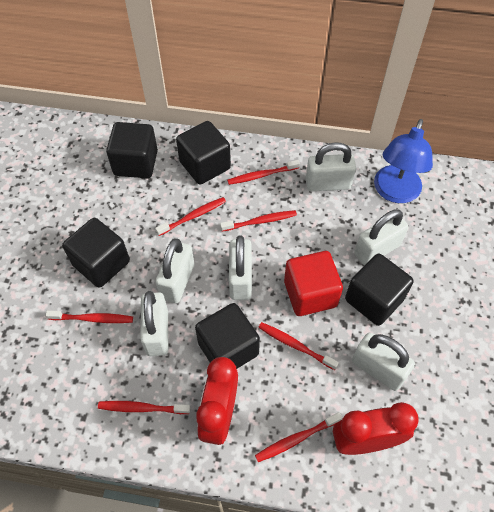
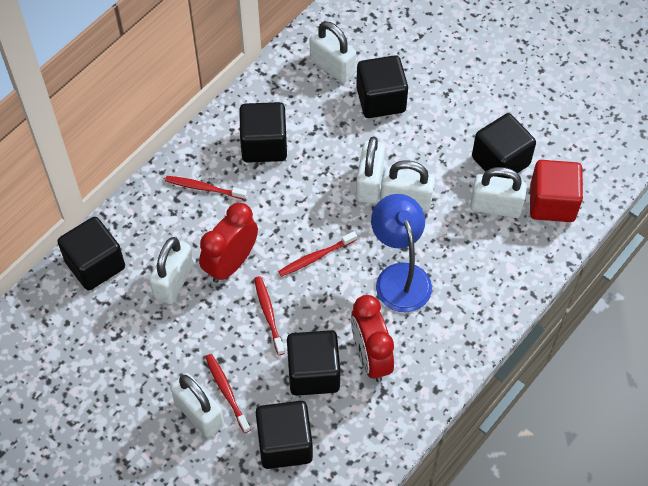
black cube: [62,218,130,288] [106,122,158,178] [176,121,231,185] [195,303,260,369] [345,254,414,326] = 5 -> [57,217,125,290] [239,102,287,163] [256,401,313,469] [287,330,340,396] [356,55,408,118] [472,113,536,179] = 6
red toothbrush: [46,310,133,323] [98,401,190,414] [155,197,226,236] [220,210,297,232] [227,160,300,185] [255,412,342,462] [258,322,339,370] = 7 -> [165,176,247,200] [205,354,251,433] [254,276,285,355] [278,231,357,277] = 4

